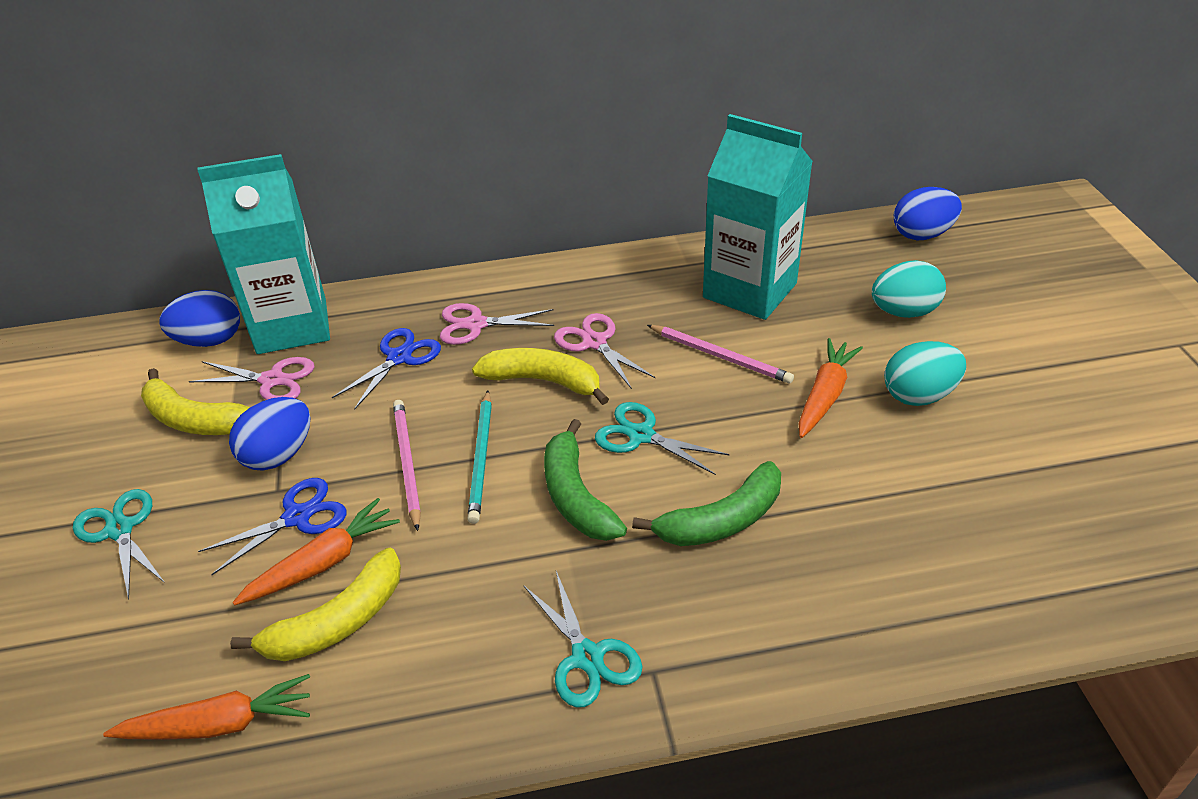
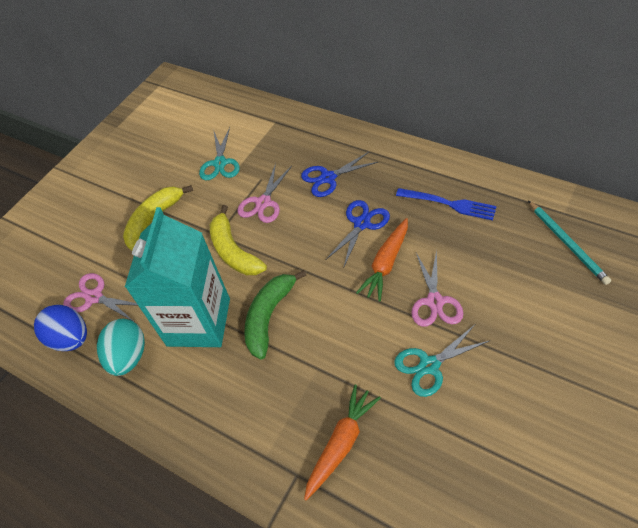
blue egg: [159,290,240,347] [229,397,311,471] [894,187,962,240] = 3 -> [34,305,87,351] = 1
blue fork: none = 0 -> [396,188,497,220] = 1
green banana: [544,419,627,541] [632,461,781,546] = 2 -> [244,270,306,360] = 1
orange carrot: [103,674,310,740] [233,498,400,605] [798,338,863,438] = 3 -> [304,384,381,500] [356,218,408,302] = 2
pink pencil: [393,400,421,531] [647,325,794,384] = 2 -> none = 0
turquoise carton: [197,154,330,354] [703,114,813,320] = 2 -> [125,207,230,347] = 1
turquoise egg: [872,260,946,318] [884,341,966,406] = 2 -> [97,319,145,376] = 1
turquoise scissors: [73,489,165,599] [523,571,642,708] [595,402,730,475] = 3 -> [199,127,240,180] [394,325,491,397] = 2
yellow banana: [141,368,250,435] [230,548,401,661] [472,348,609,405] = 3 -> [123,185,193,251] [210,205,267,275] = 2

